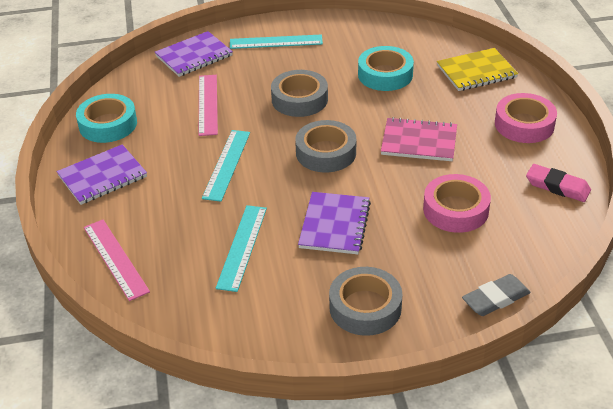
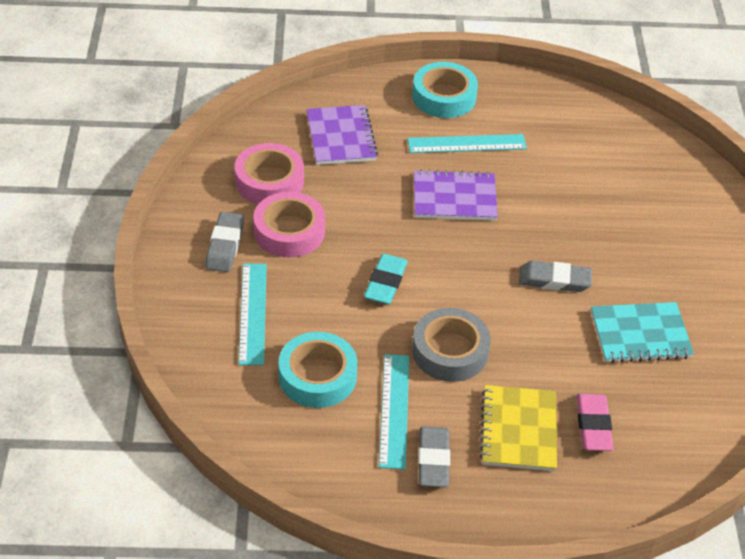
grey eraser: [462,274,531,316] = 1 -> [205,212,244,272] [418,426,450,487] [519,261,592,292] = 3
grey tape: [271,70,328,117] [295,120,356,172] [329,267,403,336] = 3 -> [412,308,491,382] = 1
pink notebook: [381,117,457,161] = 1 -> none = 0
pink ruler: [84,220,150,301] [199,75,218,136] = 2 -> none = 0
purple notebook: [57,144,147,205] [155,31,233,77] [298,192,371,254] = 3 -> [306,105,378,165] [414,169,498,221] = 2
turquoise eraser: none = 0 -> [364,254,408,304] = 1
turquoise notebook: none = 0 -> [591,302,694,363] = 1

